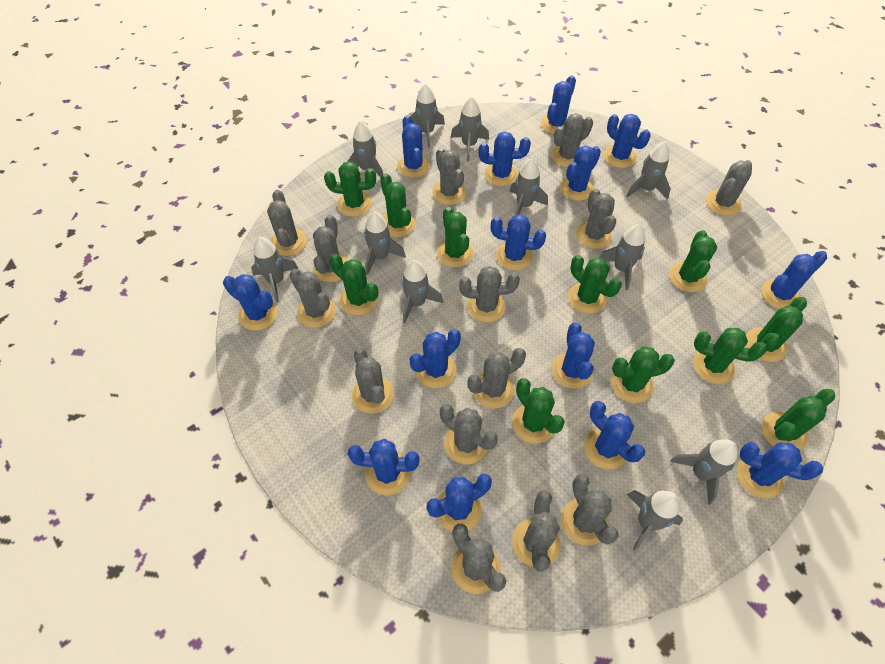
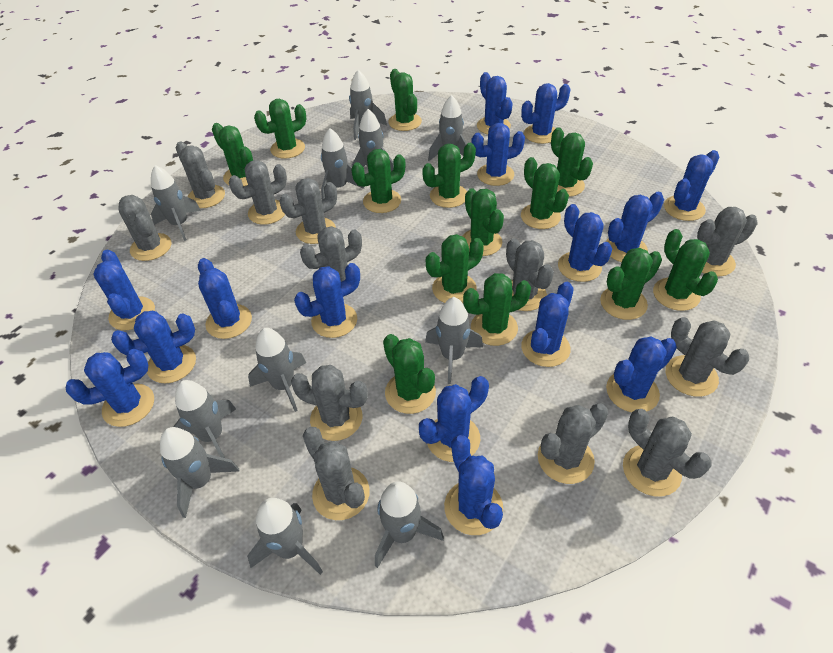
blue cactus: [223,274,278,331] [348,439,419,495] [397,115,430,178] [409,329,461,388] [426,474,492,532] [479,132,531,186] [491,214,546,270] [541,75,576,134] [552,323,595,389] [560,146,601,201] [584,401,645,470] [604,114,651,168] [737,442,823,498] [761,251,827,309] = 14 -> [66,349,154,427] [94,250,155,330] [111,310,196,384] [198,258,252,339] [294,263,360,338] [419,376,489,462] [444,435,503,535] [471,123,525,186] [477,72,513,134] [521,83,570,144] [521,282,574,367] [558,204,612,282] [605,192,664,262] [606,336,677,412] [664,150,719,221] = 15
green cactus: [324,161,376,217] [330,254,378,316] [380,173,416,237] [437,207,473,268] [512,378,565,444] [568,255,622,314] [611,346,675,403] [669,230,717,292] [693,328,767,384] [746,297,807,362] [762,389,835,450] = 11 -> [212,123,253,186] [254,99,306,159] [351,149,406,213] [383,334,436,414] [389,69,422,131] [422,143,476,208] [426,234,484,303] [463,188,504,256] [463,273,531,346] [521,157,569,229] [551,127,593,197] [600,248,662,320] [653,229,718,311] = 13
grey cactus: [267,190,307,256] [290,269,336,328] [313,215,349,282] [352,348,394,413] [432,148,466,205] [440,404,498,464] [451,524,506,594] [459,266,520,322] [467,348,526,409] [512,490,561,572] [551,113,593,168] [561,473,618,546] [576,189,616,249] [706,160,752,216] = 14 -> [118,195,171,261] [176,141,225,208] [229,160,287,225] [279,178,337,244] [291,365,368,441] [300,226,362,282] [303,427,370,520] [506,238,554,311] [538,403,609,484] [623,409,712,497] [665,317,749,397] [697,207,758,276] = 12

